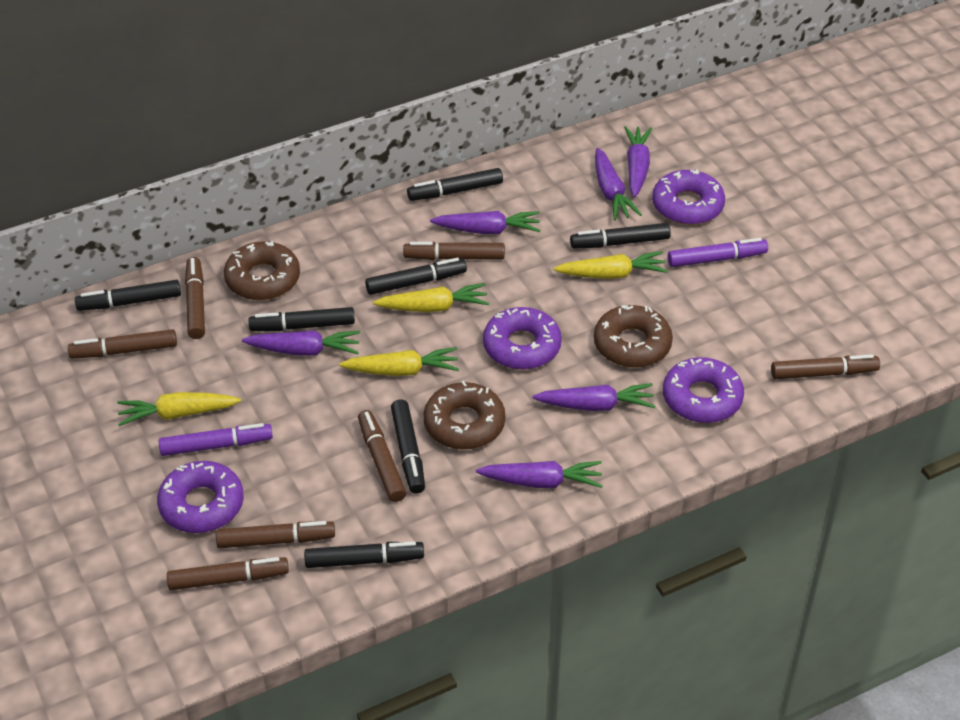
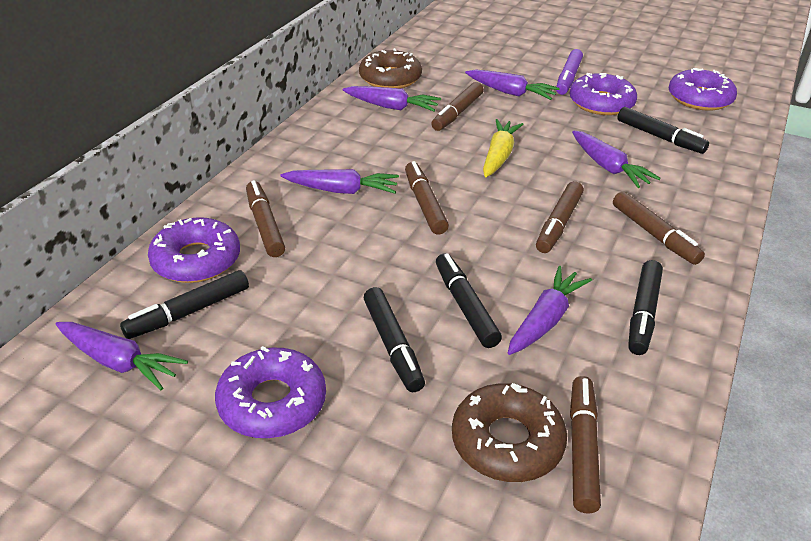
black marker: [75,280,181,311] [248,307,355,331] [304,541,424,568] [365,258,467,295] [391,400,425,494] [407,168,503,201] [570,223,671,248] = 7 -> [120,270,249,339] [364,287,425,392] [436,253,502,348] [617,107,709,154] [628,260,663,355] = 5
brown donut: [224,241,300,300] [423,381,505,450] [594,305,673,368] = 3 -> [359,48,422,89] [452,383,567,482] = 2
brown marker: [68,329,177,358] [167,557,289,590] [185,257,205,339] [216,521,335,548] [358,410,406,502] [403,242,505,260] [771,355,880,379] = 7 -> [246,180,285,257] [405,161,449,235] [431,82,484,131] [536,181,584,253] [570,376,601,513] [613,191,705,265] = 6
purple marker: [159,423,273,456] [668,238,768,267] = 2 -> [556,49,583,95] = 1
yellow carrot: [118,392,241,426] [339,347,459,376] [373,283,489,312] [553,251,668,279] = 4 -> [483,119,523,177] = 1

